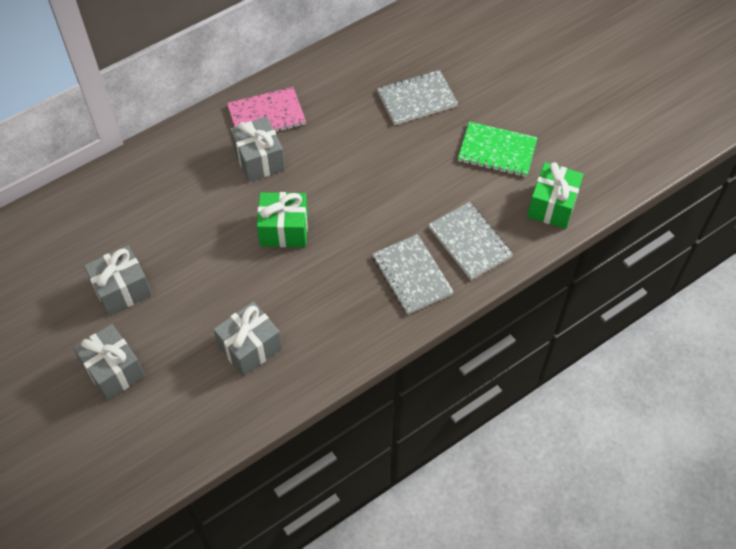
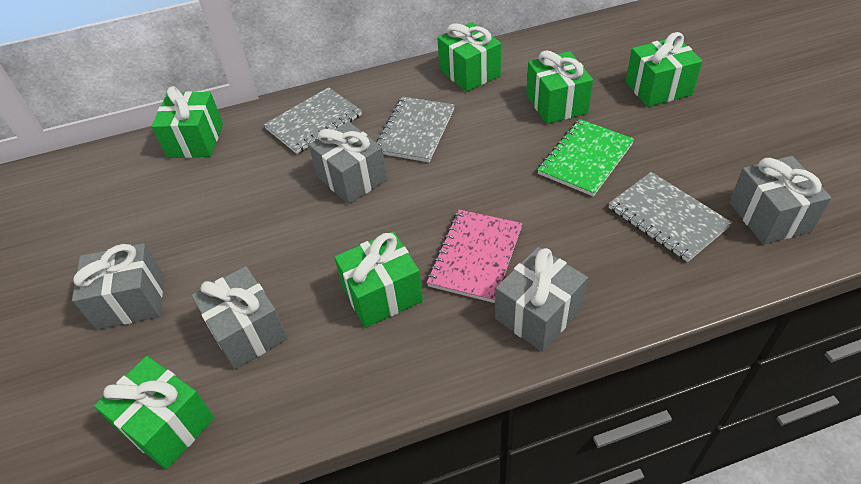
green gift: [257,192,308,247] [527,162,584,229] = 2 -> [94,356,215,470] [151,86,223,158] [334,231,423,328] [437,22,501,92] [526,50,593,124] [626,32,702,107] = 6
grey gift: [73,324,145,400] [84,245,152,316] [213,302,282,377] [230,116,285,182] = 4 -> [72,243,163,330] [191,266,288,370] [309,121,387,204] [495,247,588,352] [729,156,832,245] = 5

